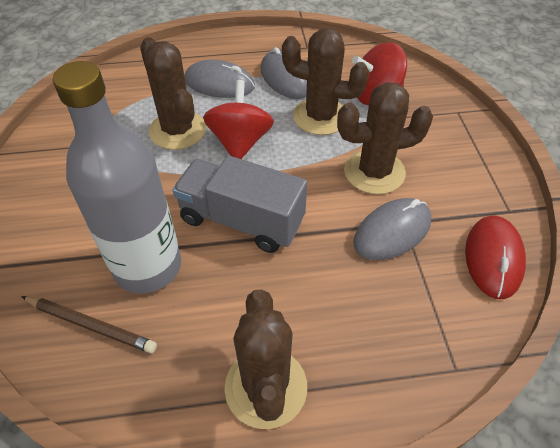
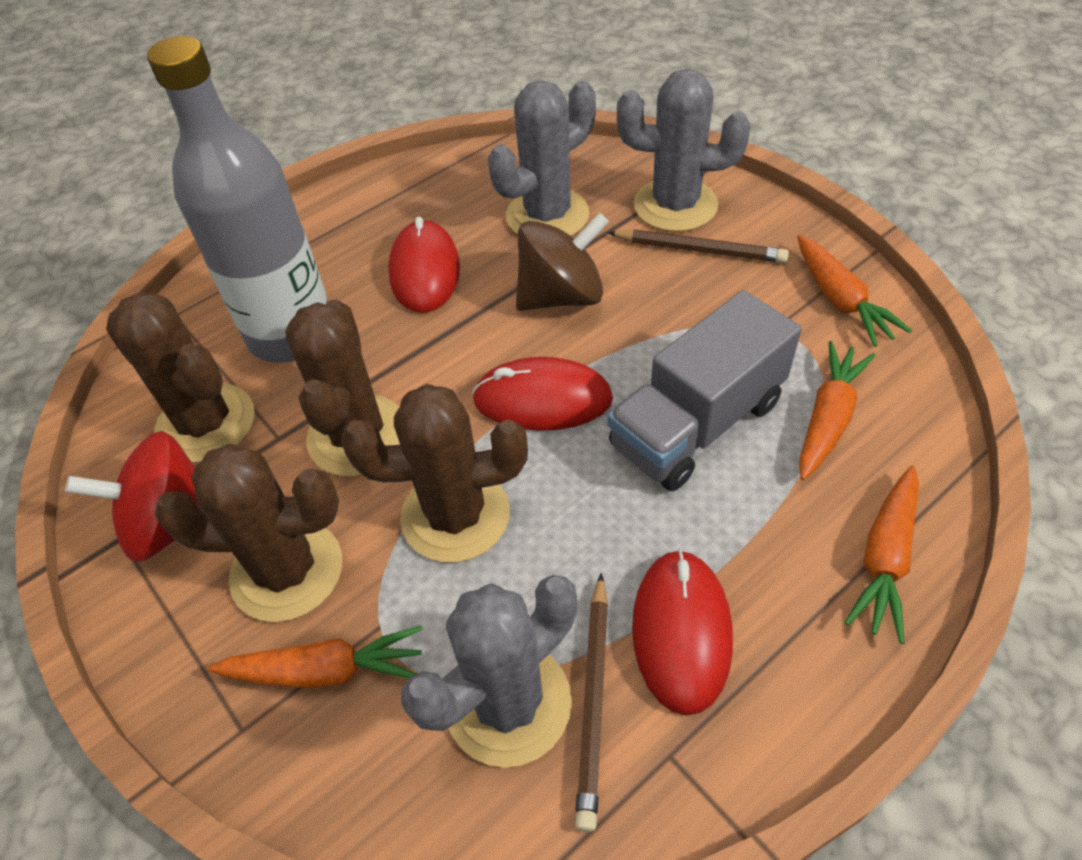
brown pencil: [21,296,157,353] = 1 -> [575,573,608,832] [608,229,789,263] = 2
brown spinning top: none = 0 -> [516,213,609,311] = 1
grey cactus: none = 0 -> [401,575,577,768] [488,80,596,236] [617,69,750,232] = 3
grey mouse: [185,60,255,98] [260,47,307,99] [353,198,432,260] = 3 -> none = 0
orange carrot: none = 0 -> [208,626,423,688] [797,235,912,347] [799,341,876,480] [844,466,919,644] = 4
red mouse: [465,216,526,299] = 1 -> [388,217,460,313] [472,357,613,431] [632,550,733,716] = 3
red spinning top: [203,80,274,159] [352,42,407,105] = 2 -> [65,431,198,562] = 1

